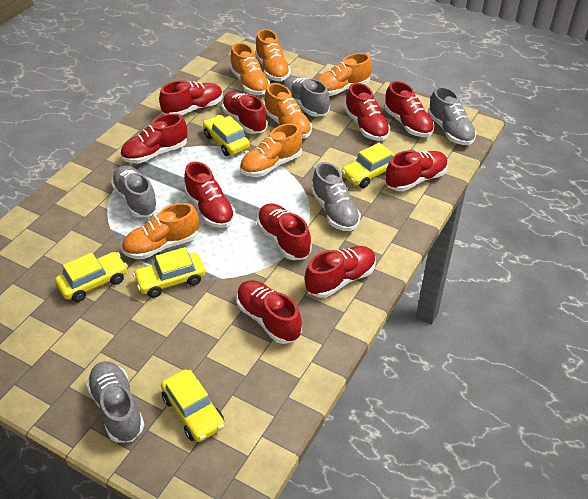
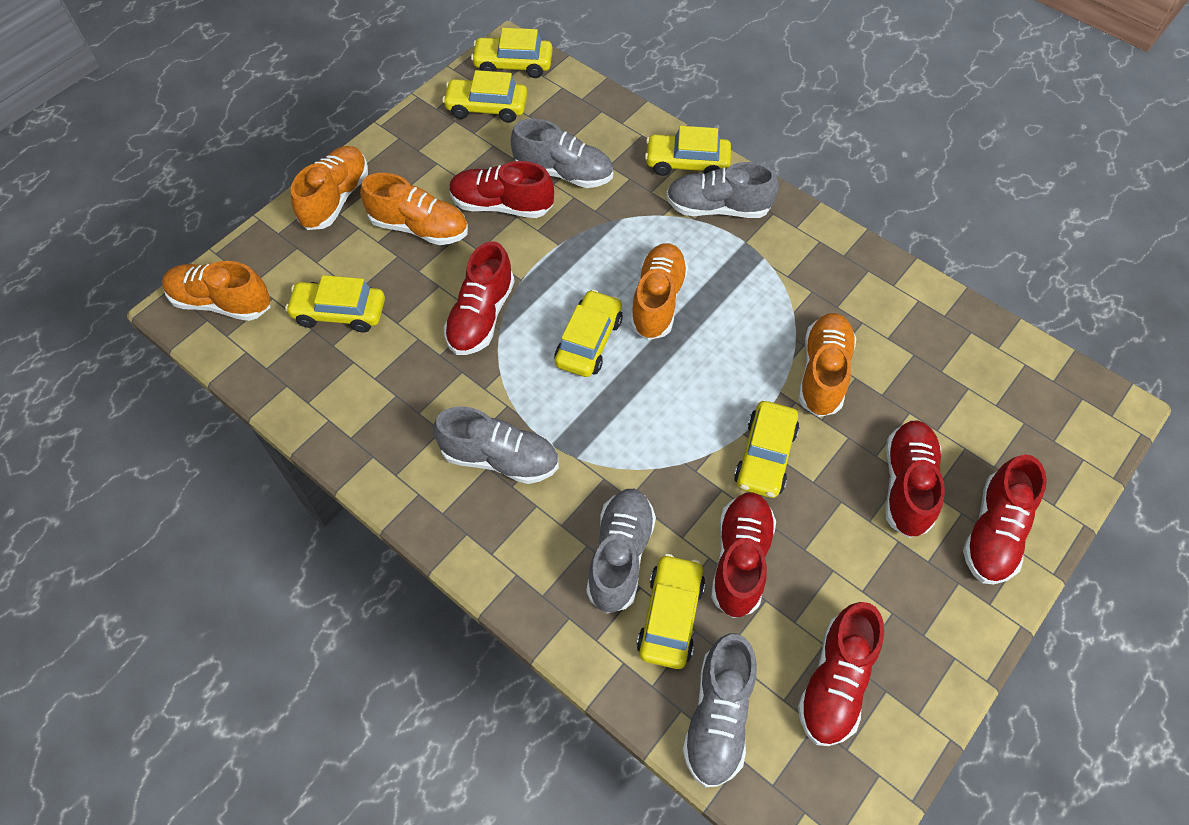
orange shoe: [122,203,199,259] [230,43,270,95] [240,123,302,177] [255,29,291,81] [265,83,312,139] [317,53,372,96] = 6 -> [162,261,271,321] [291,146,368,230] [360,173,468,245] [630,243,688,340] [798,313,856,417] = 5
red shoe: [120,114,187,163] [159,80,223,115] [184,162,235,228] [222,91,268,134] [236,280,302,344] [257,203,312,260] [305,246,376,298] [345,83,390,141] [384,81,435,137] [385,150,448,191] = 10 -> [444,241,515,355] [449,161,554,218] [711,492,776,618] [798,602,884,746] [886,420,945,538] [963,454,1047,584] = 6
yellow car: [55,252,128,302] [133,247,205,298] [161,369,225,442] [203,115,250,156] [341,143,395,188] = 5 -> [285,275,385,332] [442,70,527,123] [471,28,553,78] [554,289,622,377] [636,554,705,669] [645,126,731,176] [734,401,799,498] = 7

